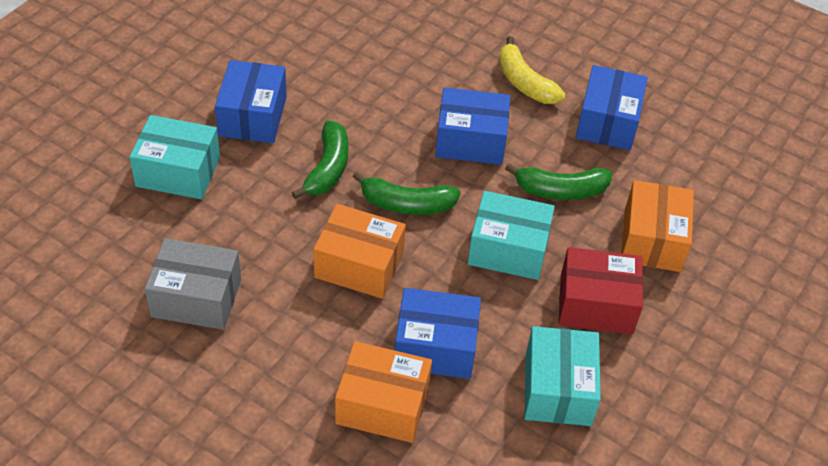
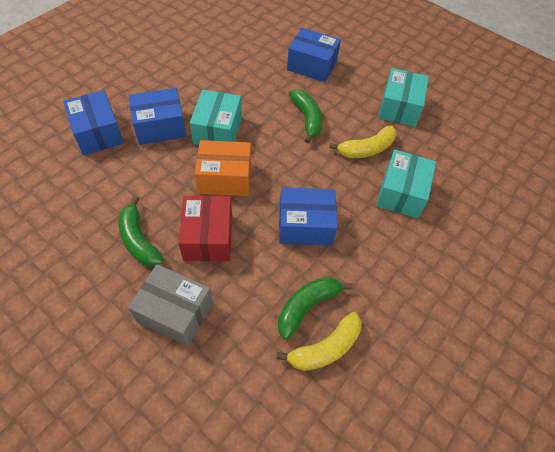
orange box: [314,204,406,299] [335,341,432,443] [621,180,694,272] = 3 -> [195,140,251,196] = 1
yellow banana: [499,36,565,104] = 1 -> [276,312,362,371] [329,126,397,158] = 2

